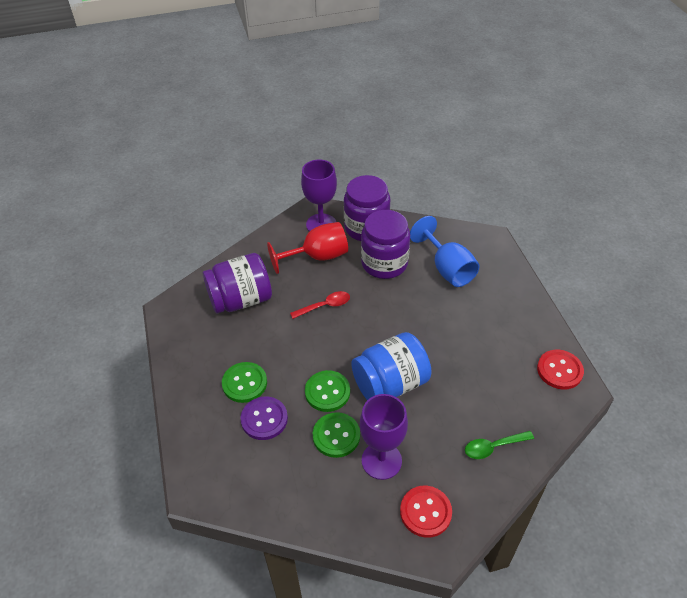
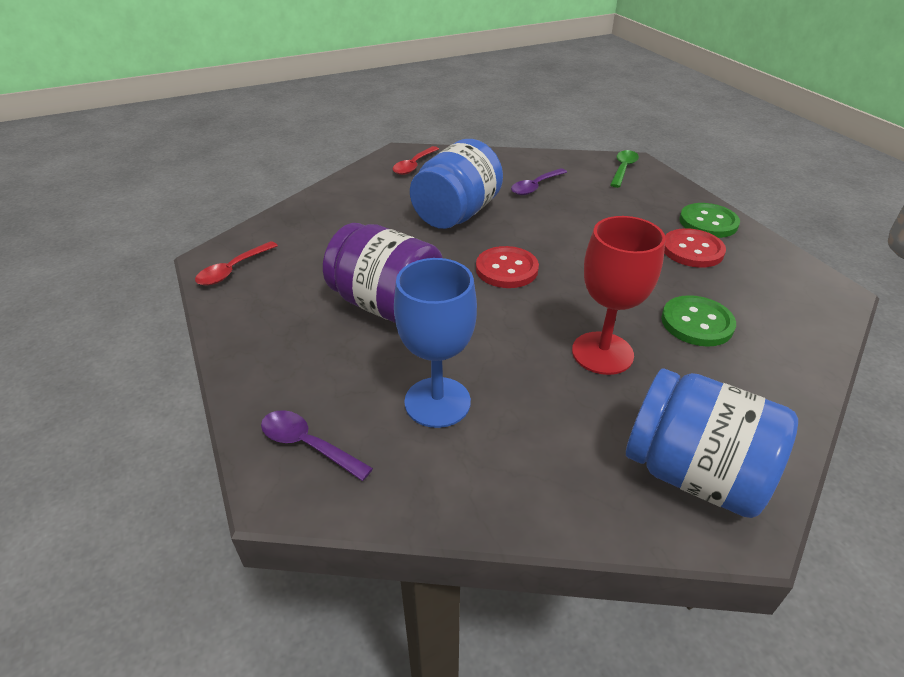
blue jar: [352,332,431,400] = 1 -> [410,139,503,229] [626,369,798,518] = 2
green button: [222,362,267,403] [305,370,350,412] [313,412,360,458] = 3 -> [661,295,736,347] [679,203,740,238] = 2
purple button: [240,396,288,440] = 1 -> none = 0
purple goblet: [301,160,337,232] [360,394,408,480] = 2 -> none = 0
purple jar: [203,253,272,313] [344,175,390,241] [361,210,410,279] = 3 -> [323,223,443,323] = 1
purple spoon: none = 0 -> [261,410,373,481] [511,168,567,195] = 2
red spoon: [290,291,350,319] = 1 -> [195,241,278,285] [393,146,439,175] = 2

